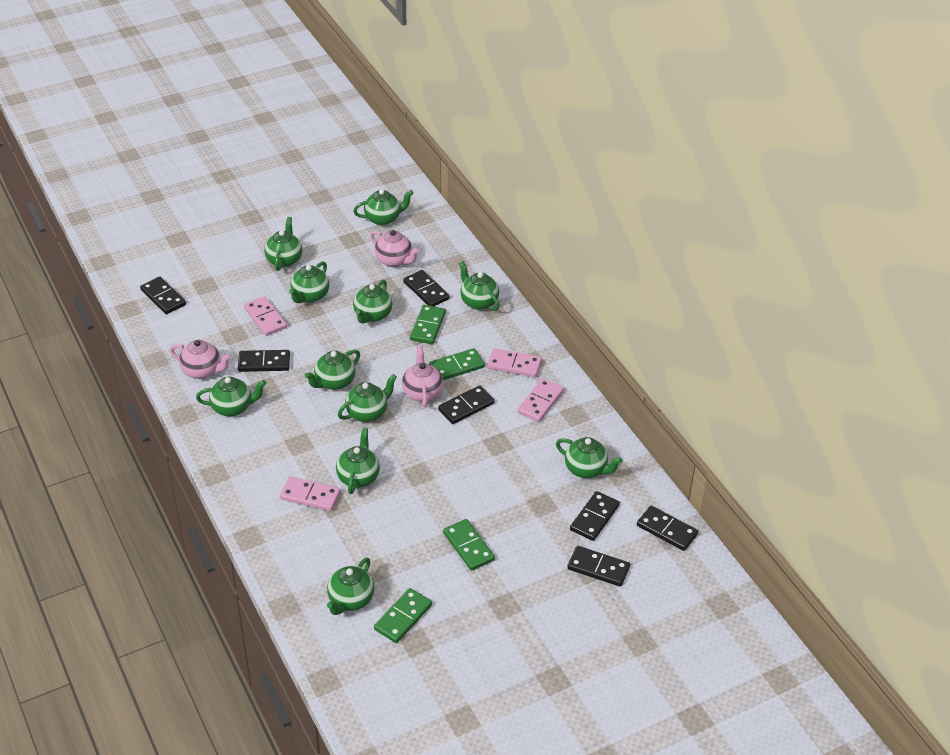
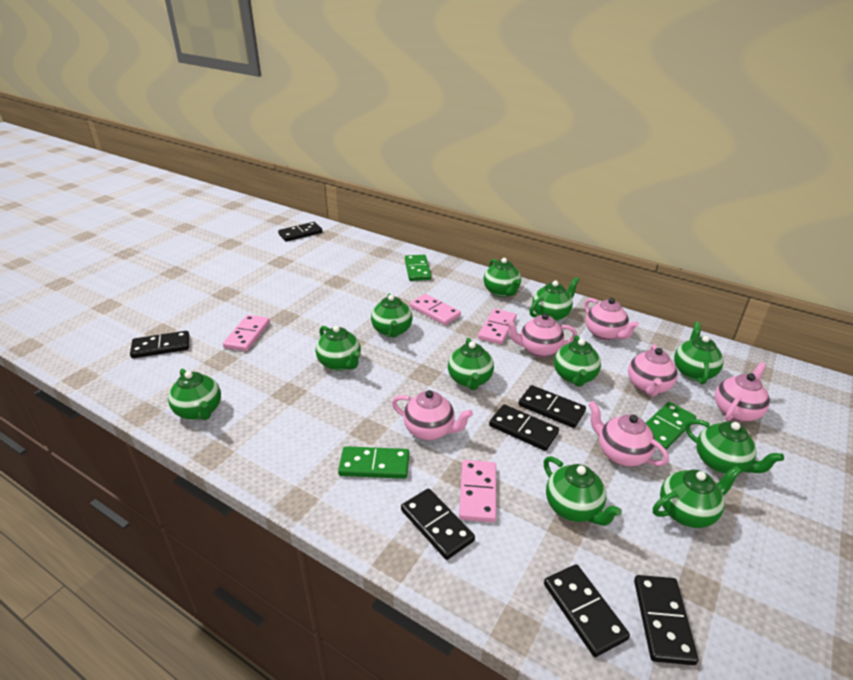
green domino: [374,588,432,643] [410,305,446,344] [429,348,485,380] [443,519,495,571] = 4 -> [338,446,409,479] [405,255,431,281] [645,402,696,450] = 3
pink teapot: [170,340,231,379] [370,230,419,267] [402,345,443,407] = 3 -> [392,390,473,440] [505,313,577,357] [585,298,639,340] [588,401,669,466] [628,344,678,397] [715,362,770,422] = 6

